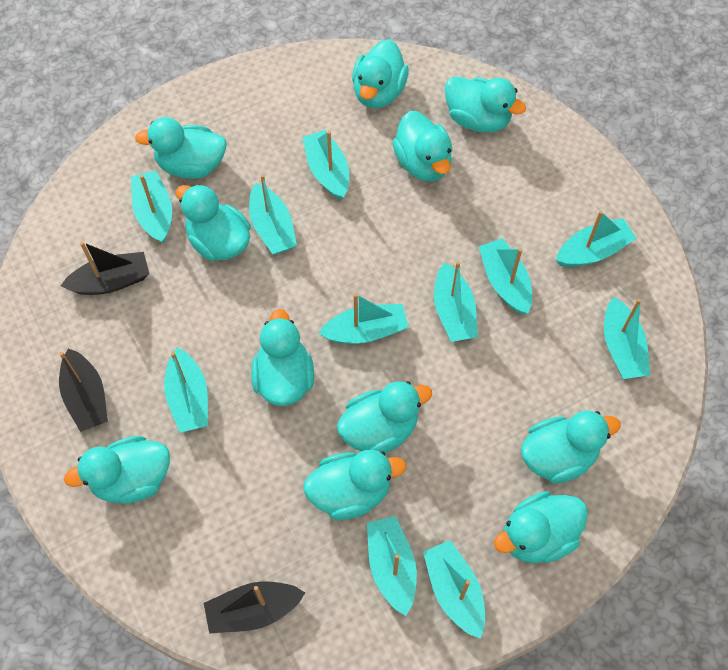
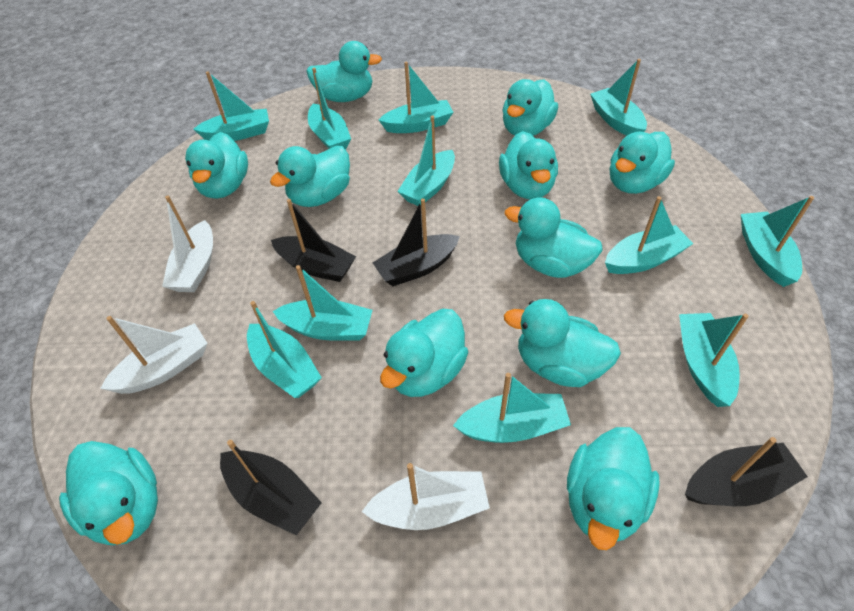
black boat: [59,348,108,432] [61,241,149,295] [204,581,305,634] = 3 -> [220,440,322,535] [271,199,356,282] [373,198,460,286] [685,437,808,506] = 4
white boat: none = 0 -> [100,316,207,394] [162,196,213,292] [362,463,490,530] = 3

